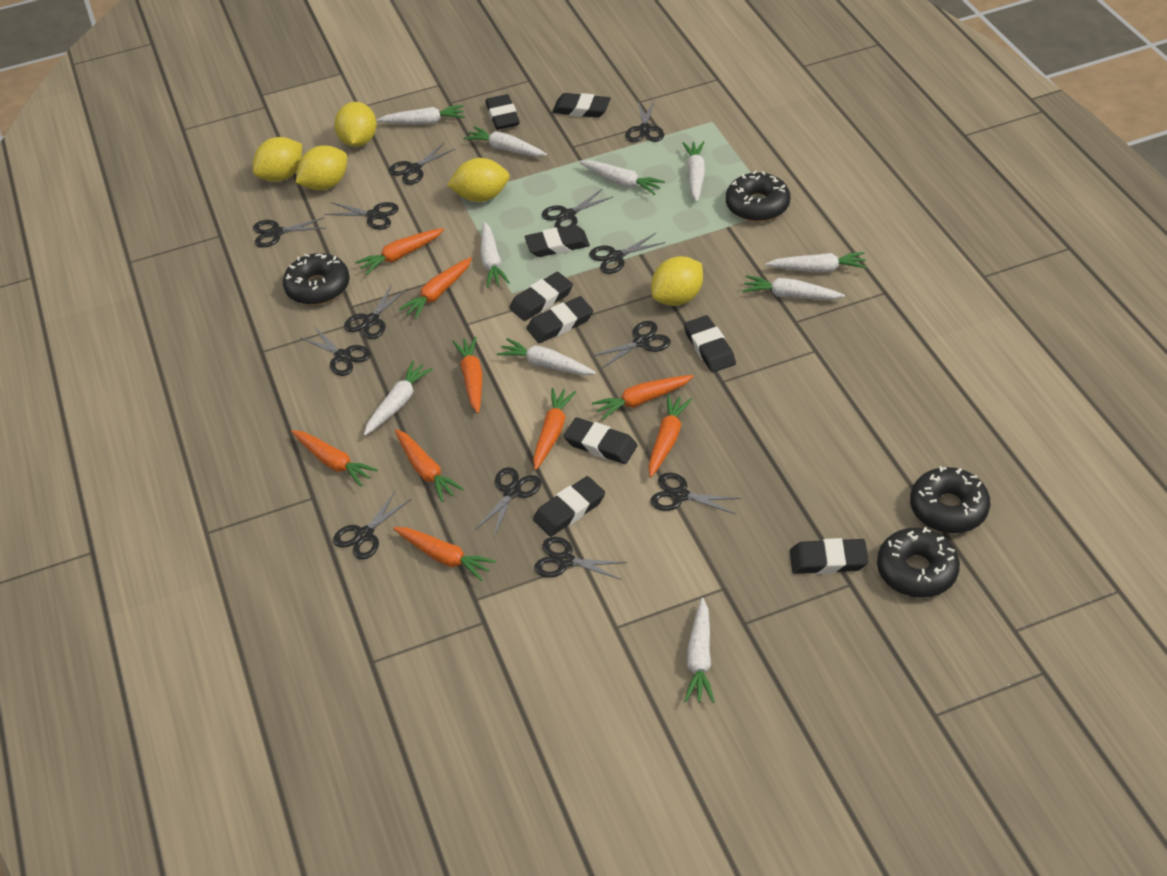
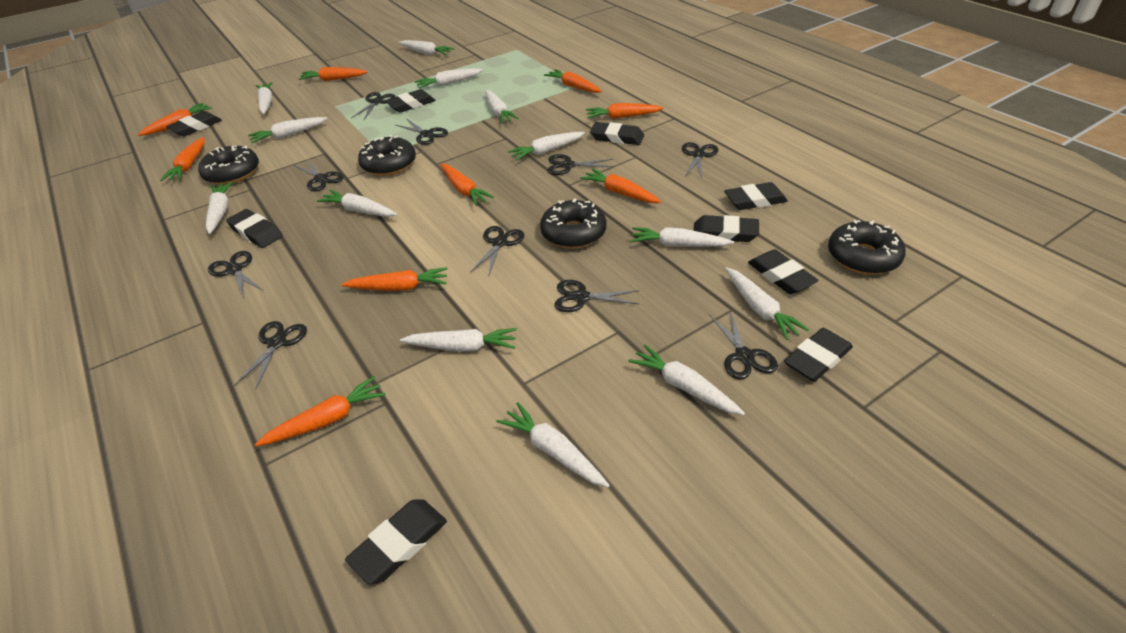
black scissors: [253,217,326,248] [301,326,371,376] [324,202,399,230] [333,491,411,560] [344,284,407,339] [388,142,455,185] [475,467,541,537] [534,537,628,580] [541,189,613,228] [589,233,665,274] [590,321,671,369] [625,99,664,142] [650,473,741,514] = 13 -> [208,251,263,299] [234,321,307,390] [293,160,344,191] [351,92,396,120] [396,118,448,145] [470,226,524,277] [547,154,613,175] [554,280,639,312] [682,142,719,178] [709,310,778,380] = 10
white carrot: [364,361,433,436] [377,105,465,125] [464,126,547,157] [480,222,510,288] [497,338,596,375] [579,160,665,195] [683,141,705,202] [684,598,715,703] [742,275,845,300] [766,252,867,273] = 10 -> [206,182,233,234] [248,117,327,143] [255,82,272,114] [317,190,398,217] [398,40,454,55] [400,328,517,352] [415,68,483,89] [485,90,519,123] [497,402,610,487] [508,132,585,161] [628,344,745,415] [630,227,734,247] [725,267,809,340] = 13
yellow lemon: [253,137,302,182] [296,145,347,190] [334,102,377,147] [447,158,510,202] [651,256,703,306] = 5 -> none = 0

